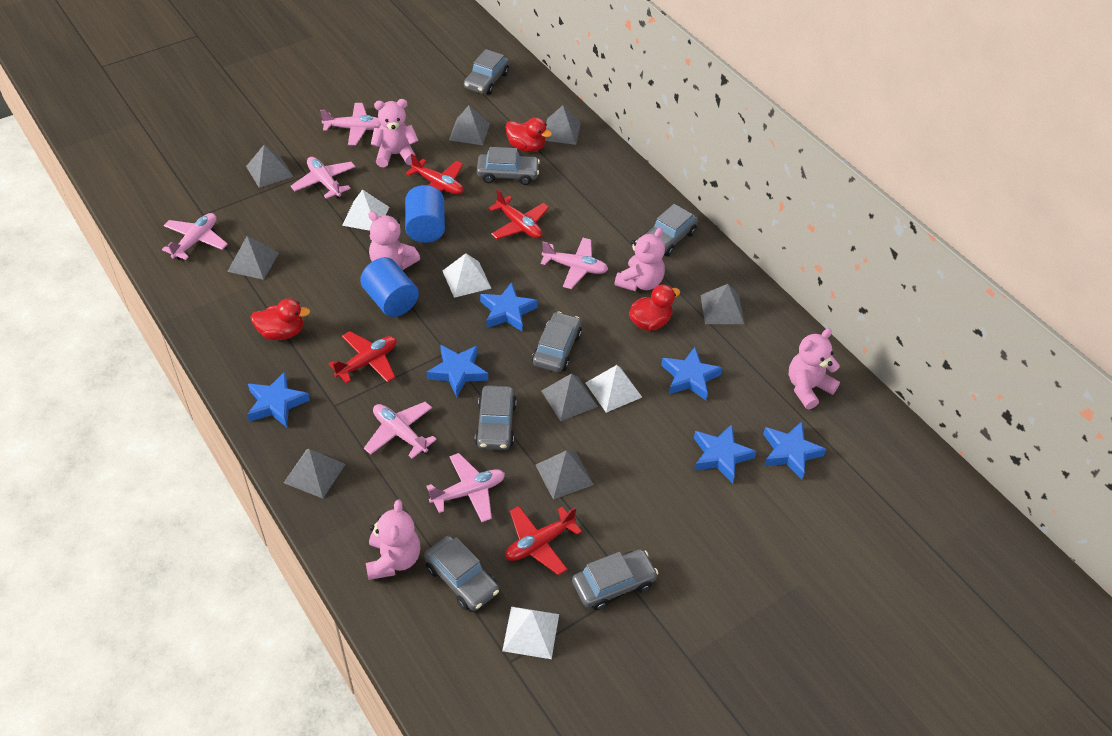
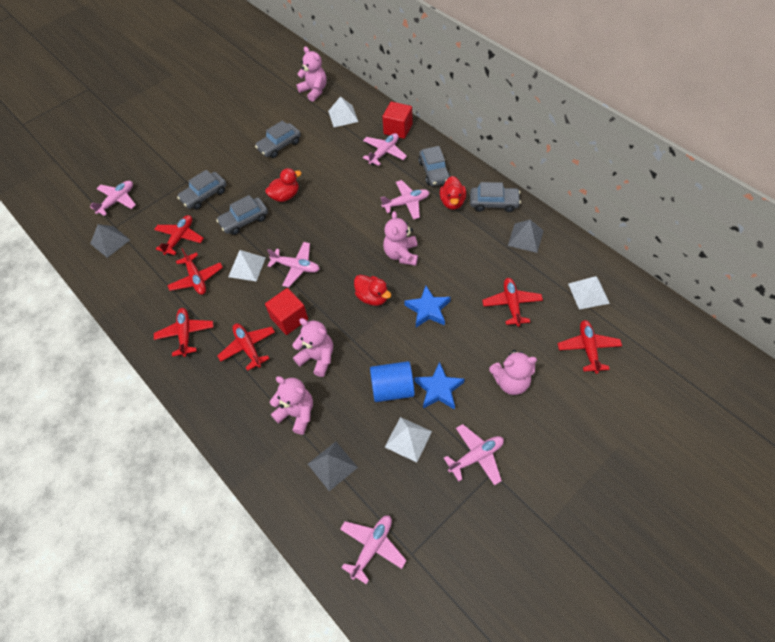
blue cylinder: [360,257,419,317] [405,185,445,243] = 2 -> [370,361,415,402] = 1
blue star: [247,371,310,427] [426,345,488,398] [480,282,538,332] [661,347,723,400] [694,424,757,483] [763,422,826,480] = 6 -> [404,286,451,327] [414,362,465,410] = 2
grey car: [424,536,499,611] [464,49,509,95] [475,385,517,450] [477,147,540,185] [532,312,582,372] [572,549,658,610] [644,204,698,257] = 7 -> [177,170,227,210] [216,195,268,235] [255,121,301,158] [418,146,451,186] [470,182,521,212] = 5
grey pyramid: [227,236,279,280] [246,145,294,188] [284,449,346,499] [449,106,490,145] [535,450,594,500] [542,373,598,421] [545,105,581,145] [700,284,744,324] = 8 -> [90,224,130,258] [308,442,358,491] [508,220,544,253] = 3
red cube: none = 0 -> [265,288,308,335] [382,102,413,139] = 2
red plane: [329,331,397,383] [406,154,464,195] [488,189,549,239] [505,506,582,575] = 4 -> [154,215,204,255] [154,308,214,357] [167,248,223,295] [217,323,275,371] [482,278,543,327] [557,320,622,374] = 6

